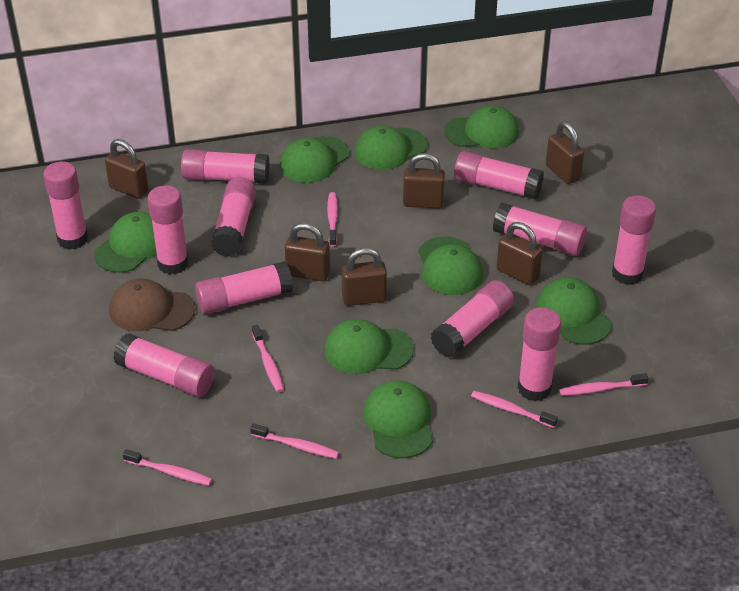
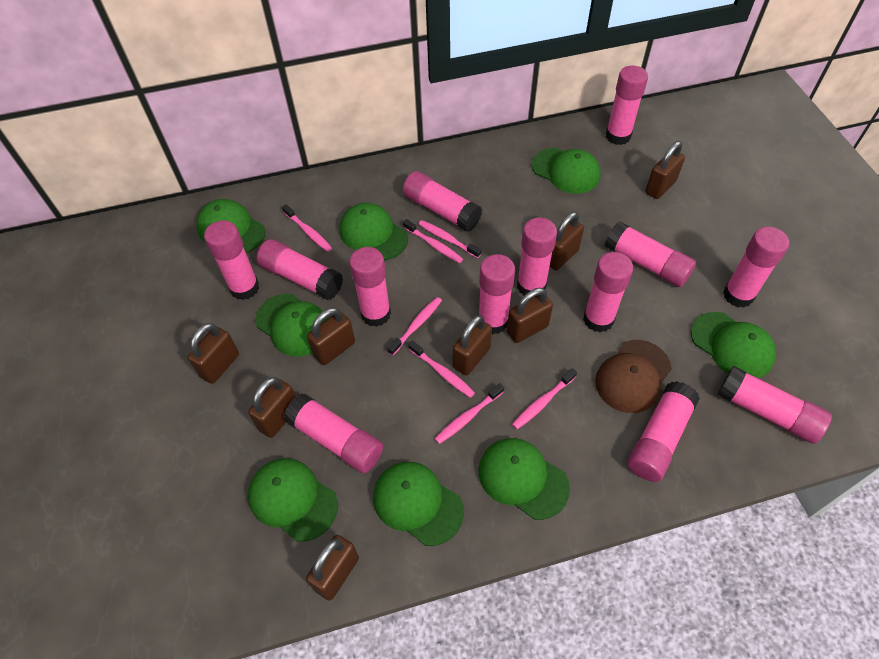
brown padlock: [105,139,149,199] [285,223,330,281] [341,248,387,306] [403,153,445,209] [497,222,543,285] [546,121,584,184] = 6 -> [188,323,239,384] [248,377,296,438] [306,535,359,601] [307,307,355,365] [453,315,492,375] [507,288,553,343] [550,212,584,270] [645,141,685,199] = 8
pink glue stick: [43,161,88,250] [114,333,215,397] [147,185,189,275] [181,149,270,184] [195,261,293,314] [211,177,256,257] [431,280,514,358] [454,151,544,199] [493,203,587,256] [518,307,561,401] [612,195,656,285] = 11 -> [204,220,259,300] [257,239,343,300] [284,393,383,473] [349,247,391,327] [403,171,482,232] [478,254,515,334] [517,218,557,296] [583,252,633,333] [605,221,696,287] [606,66,648,145] [628,381,700,482] [717,366,832,444] [723,227,789,308] = 13
pink toothbrush: [123,449,212,486] [250,423,339,459] [252,325,284,392] [327,192,338,247] [471,391,558,428] [560,373,648,396] = 6 -> [282,204,332,252] [387,297,442,356] [403,219,463,263] [408,341,475,398] [418,220,481,258] [435,383,504,444] [512,368,577,429] = 7

